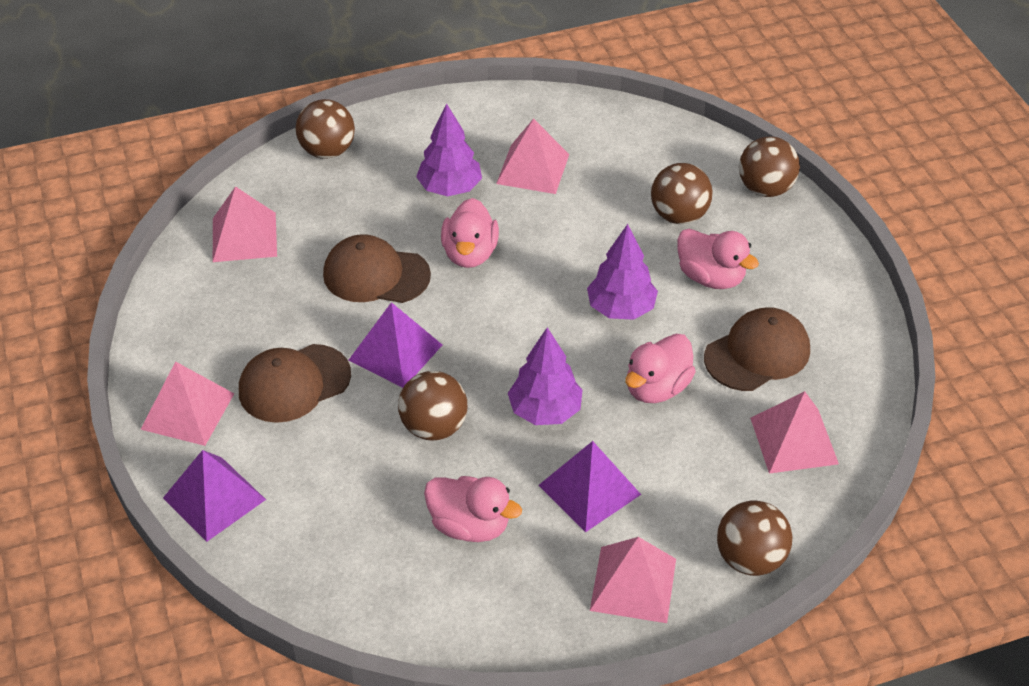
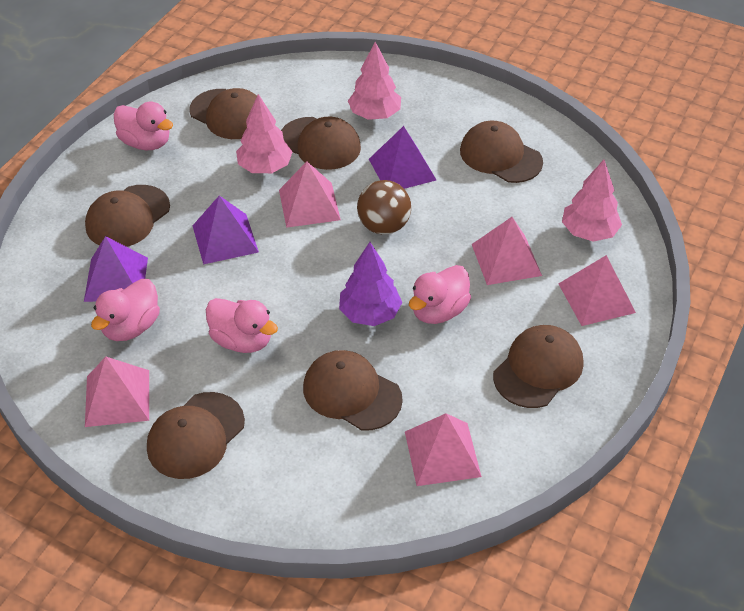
brown ball: [295,99,355,159] [398,371,467,440] [651,163,712,224] [717,500,792,576] [739,137,800,197] = 5 -> [357,180,411,234] = 1
brown cap: [239,344,351,423] [323,234,431,303] [704,307,810,391] = 3 -> [85,185,170,247] [147,392,245,479] [189,88,257,139] [281,117,361,170] [303,350,403,431] [460,121,543,183] [493,325,583,408] = 7
pink tree: none = 0 -> [236,94,292,173] [348,42,401,120] [562,160,622,242] = 3
purple tree: [416,103,482,197] [508,327,583,425] [587,224,658,320] = 3 -> [339,242,402,326] = 1

